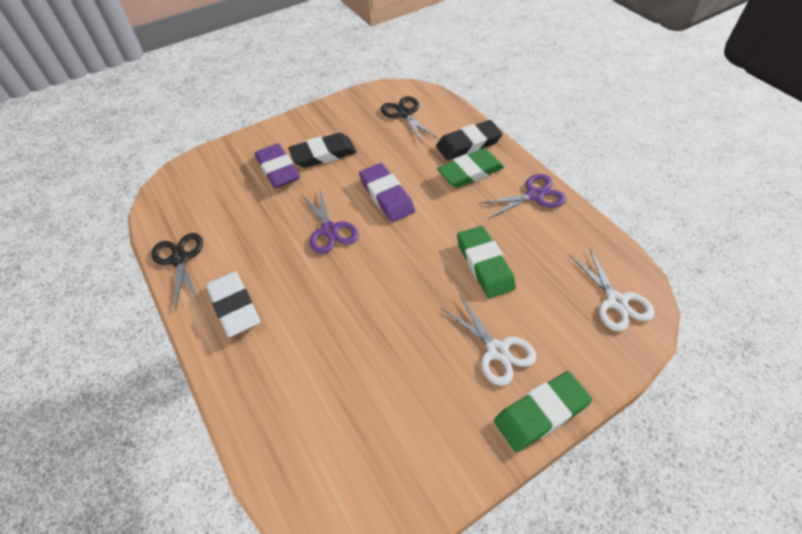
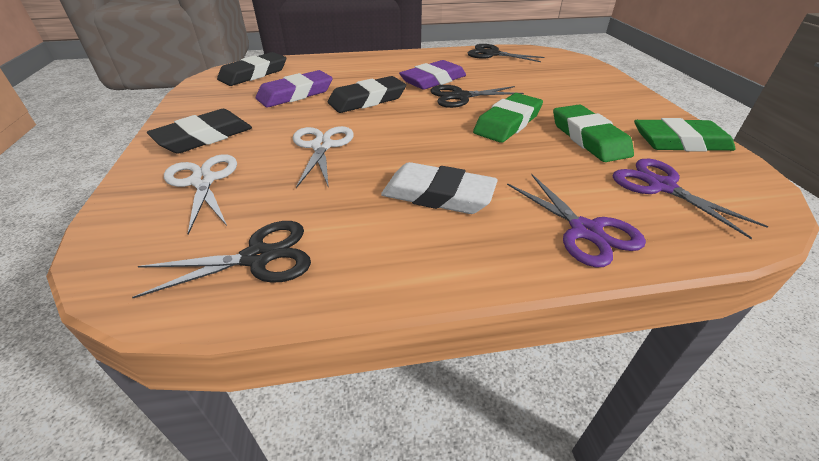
black eraser: [288,133,357,168] [436,120,503,161] = 2 -> [147,109,252,154] [217,52,286,86] [328,76,406,113] = 3
black scissors: [152,233,203,310] [381,96,438,143] = 2 -> [132,221,311,298] [430,85,524,108] [468,44,544,62] = 3

